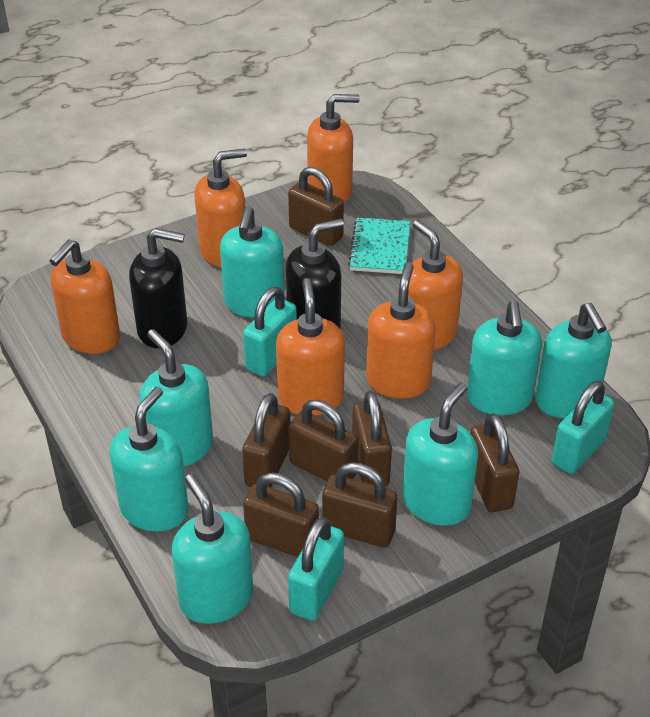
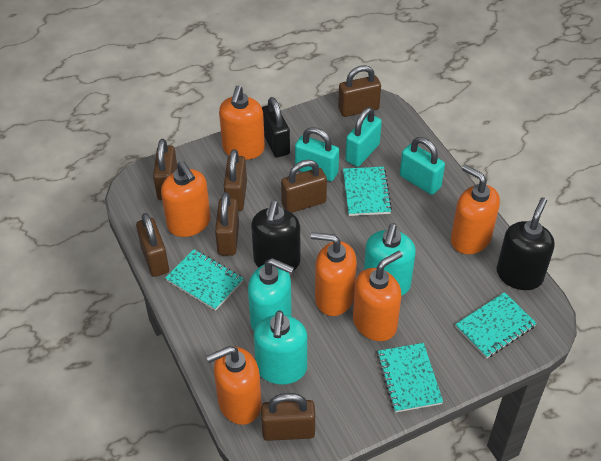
black padlock: none = 0 -> [262,97,290,157] = 1
turquoise notebook: [348,217,410,274] = 1 -> [165,249,244,311] [343,167,392,216] [377,343,443,413] [455,292,537,359] = 4
turquoise soap dispenser: [109,387,189,532] [139,329,213,467] [172,474,253,624] [220,206,285,318] [402,382,478,526] [467,301,542,415] [535,303,612,418] = 7 -> [248,258,294,331] [254,311,307,384] [364,223,416,296] = 3

